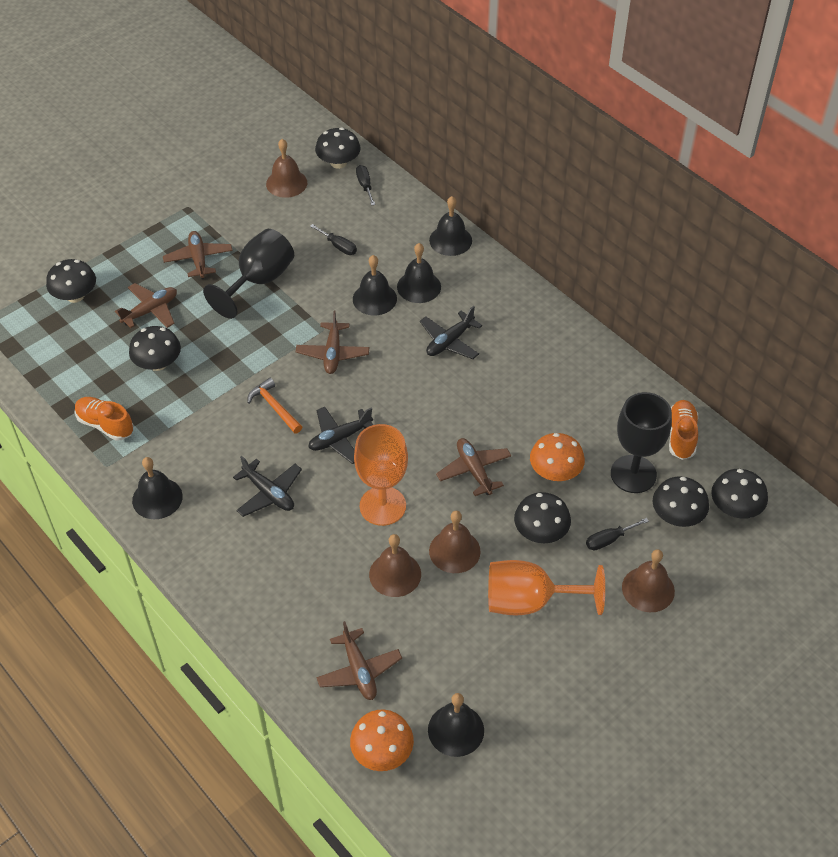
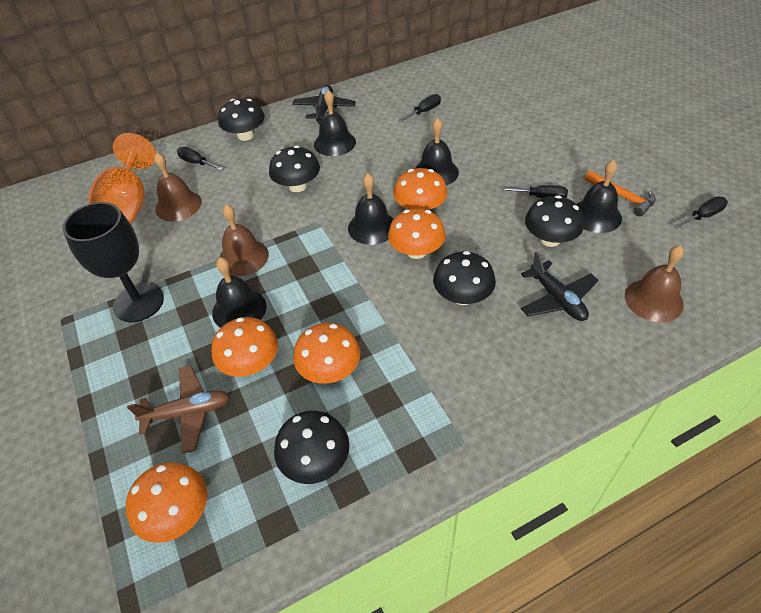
black goblet: [203,229,294,319] [611,392,672,493] = 2 -> [62,202,164,322] = 1
black mushroom: [46,259,96,303] [129,326,181,371] [315,128,361,169] [514,492,571,543] [653,476,709,527] [711,469,768,519] = 6 -> [218,99,265,141] [269,145,320,192] [274,411,349,484] [433,251,496,305] [525,195,584,247] = 5
black plane: [233,456,302,517] [308,407,373,464] [420,306,482,359] = 3 -> [292,85,356,124] [521,252,599,321] = 2
black screwdriver: [310,224,357,255] [356,165,375,205] [586,518,649,550] = 3 -> [177,147,223,171] [399,94,441,122] [501,185,568,198] [674,197,728,228] = 4
brown bell: [266,139,307,198] [369,534,421,597] [429,511,481,573] [622,549,675,612] = 4 -> [154,153,202,221] [219,204,269,276] [625,245,684,322] = 3
brown plane: [115,283,177,328] [163,231,233,279] [296,311,369,374] [316,621,402,700] [436,438,511,496] = 5 -> [127,366,230,454] = 1
orange goblet: [354,424,408,526] [488,560,605,615] = 2 -> [88,133,156,224] = 1
orange mushroom: [350,710,414,771] [530,433,585,481] = 2 -> [126,462,207,543] [211,317,278,377] [293,323,361,384] [388,208,446,259] [393,168,447,210] = 5
orange shoe: [75,397,134,441] [669,400,698,460] = 2 -> none = 0

